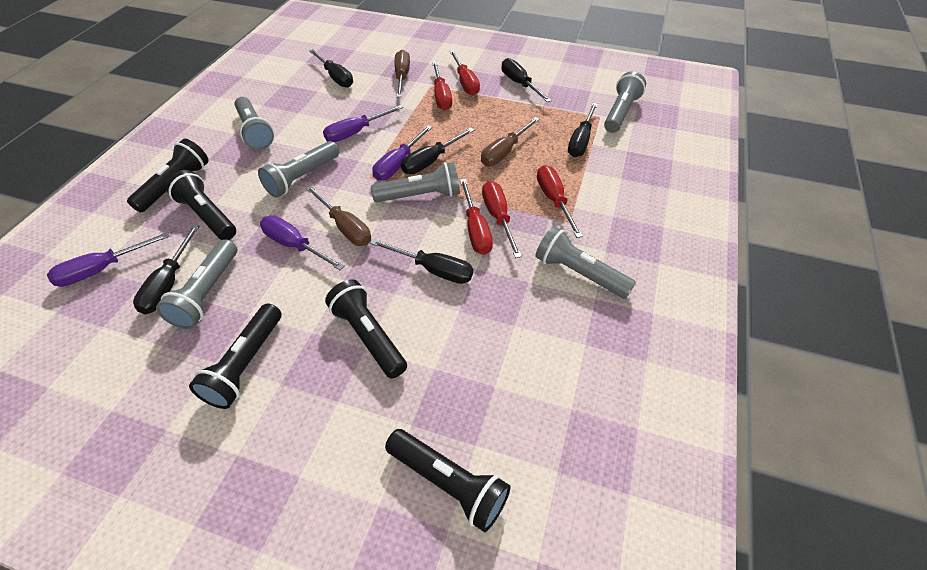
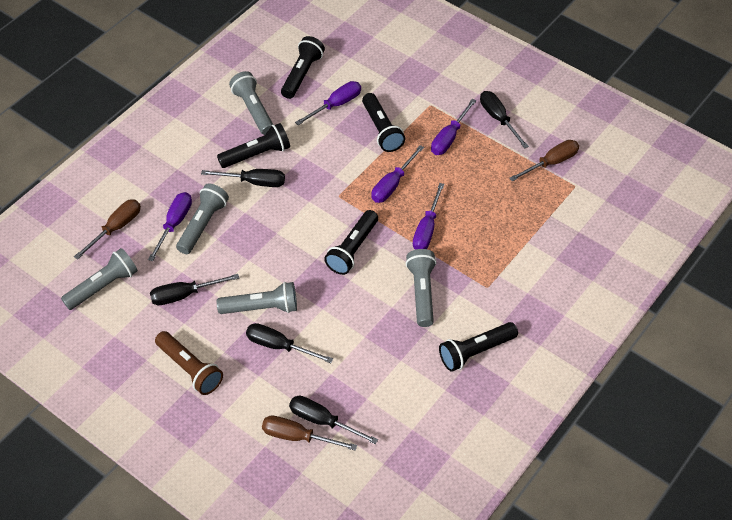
black screwdriver: [133,225,200,314] [309,49,353,88] [370,239,473,284] [401,128,474,174] [501,58,552,102] [568,103,598,157] = 6 -> [150,274,239,305] [201,169,285,187] [246,323,333,363] [289,396,378,444] [480,91,529,149] = 5
brown flashlight: none = 0 -> [155,331,223,395] = 1
grey flashlight: [156,239,237,329] [235,97,274,150] [258,141,339,197] [371,162,460,202] [535,226,636,299] [604,71,646,133] = 6 -> [61,248,138,310] [176,183,229,254] [217,282,297,314] [229,71,273,135] [406,249,437,327] = 5
purple screwdriver: [47,232,170,287] [260,215,345,270] [323,105,404,142] [372,125,432,181] = 4 -> [148,192,192,261] [295,81,361,125] [371,145,424,203] [413,183,444,250] [431,99,476,155] = 5
red screwdriver: [432,62,452,110] [450,50,480,96] [460,179,493,255] [482,181,522,258] [537,165,583,238] = 5 -> none = 0

